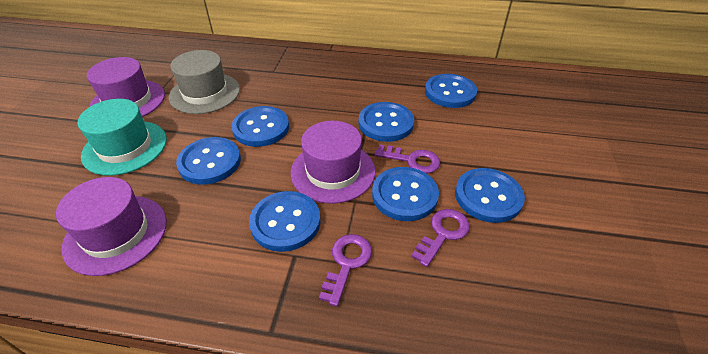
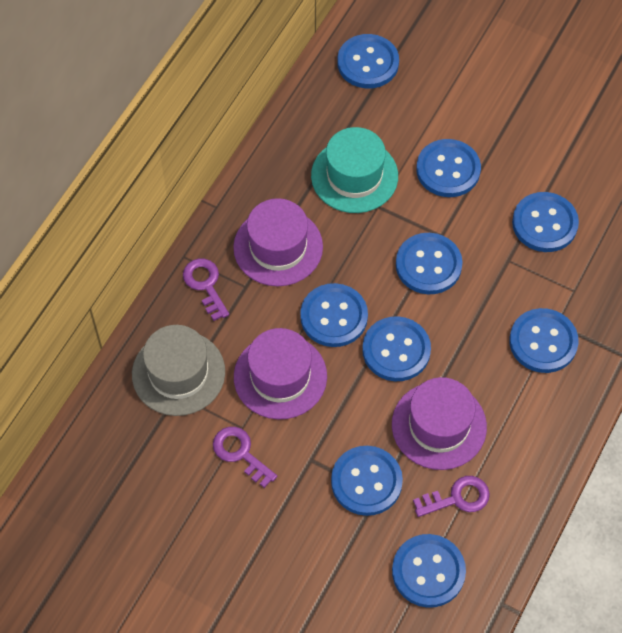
blue button: [176,137,241,184] [231,106,289,147] [249,191,320,252] [359,102,414,142] [372,167,439,221] [425,74,477,108] [455,168,525,223] = 7 -> [300,283,368,347] [331,446,403,516] [337,34,399,89] [362,316,431,381] [392,534,466,608] [396,233,463,295] [416,139,481,197] [509,308,579,373] [512,192,579,252] = 9

